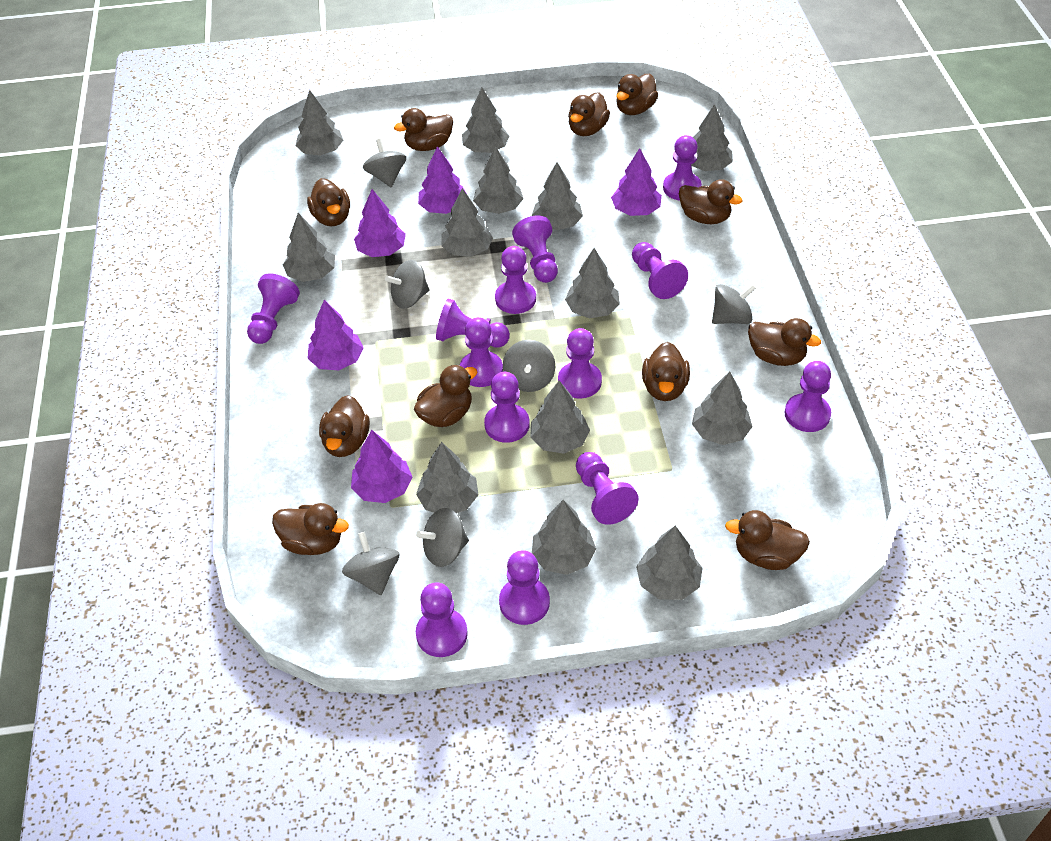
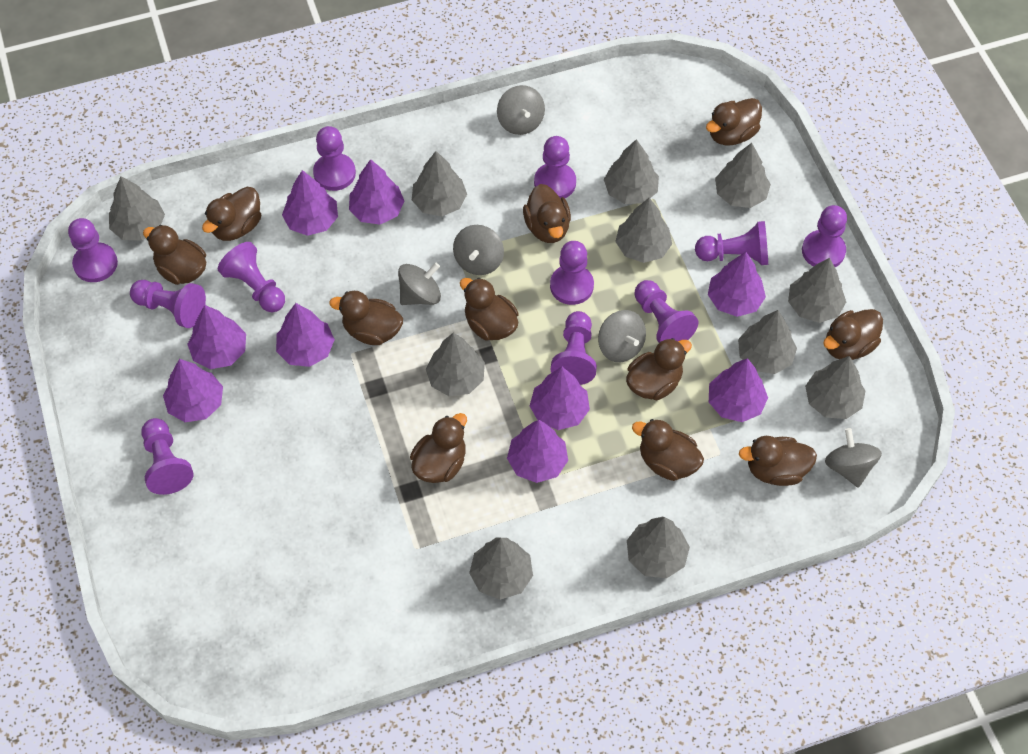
grey spinning top: [342,532,400,595] [363,139,406,187] [385,260,430,309] [416,508,469,567] [503,340,555,392] [712,284,756,324] = 6 -> [398,263,441,305] [453,225,504,275] [497,85,545,135] [598,310,646,362] [825,428,882,488] = 5
grey tree: [283,213,335,282] [296,90,343,156] [416,442,479,513] [442,188,493,257] [462,88,509,153] [473,146,524,214] [530,381,590,454] [532,162,583,230] [532,500,596,575] [565,248,620,318] [636,526,702,600] [691,104,733,171] [692,371,753,445] = 13 -> [109,176,165,240] [412,151,467,216] [426,333,485,396] [469,537,533,600] [604,139,659,204] [615,198,672,263] [627,517,690,578] [715,143,771,208] [738,310,797,374] [788,258,846,323] [805,356,866,419] = 11
purple pawn: [247,274,300,344] [416,582,468,657] [436,299,510,348] [459,317,503,387] [484,372,530,443] [495,246,536,314] [499,550,550,625] [512,215,558,283] [558,328,602,399] [576,452,639,525] [632,242,688,299] [663,135,702,200] [784,361,831,432] = 13 -> [68,218,118,282] [130,280,206,328] [141,418,193,495] [218,242,285,312] [313,126,356,191] [534,136,576,198] [550,241,594,305] [551,311,597,385] [634,280,698,343] [695,221,768,265] [802,205,847,267] = 11
purple tree: [307,300,364,370] [351,430,412,503] [354,189,406,257] [418,146,467,214] [611,148,662,216] = 5 -> [163,359,223,422] [187,305,246,369] [276,303,335,367] [282,170,338,236] [349,159,404,225] [507,420,568,483] [530,366,590,430] [708,252,766,317] [709,358,768,422] = 9

